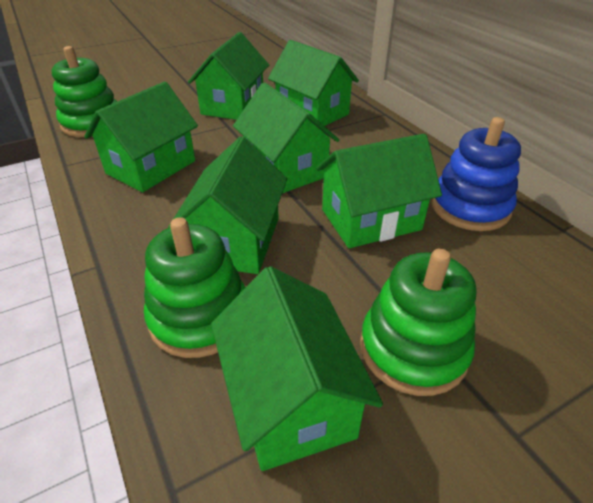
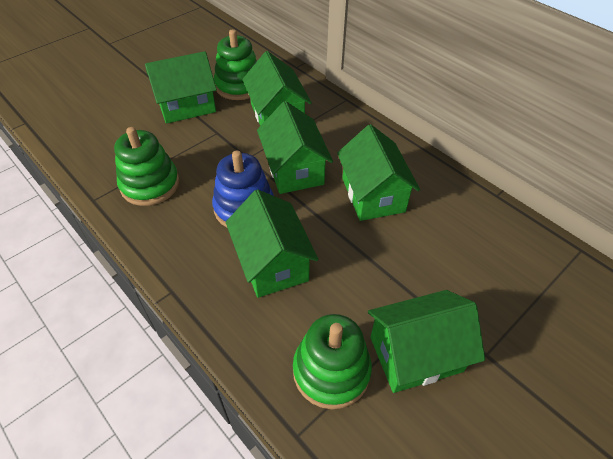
green house: [84,82,198,192] [169,136,287,274] [188,32,269,120] [211,266,383,471] [233,82,339,193] [268,40,359,126] [316,134,442,248] = 7 -> [145,51,217,124] [226,189,319,298] [242,51,312,126] [257,101,333,194] [337,124,420,221] [368,290,485,393] = 6

